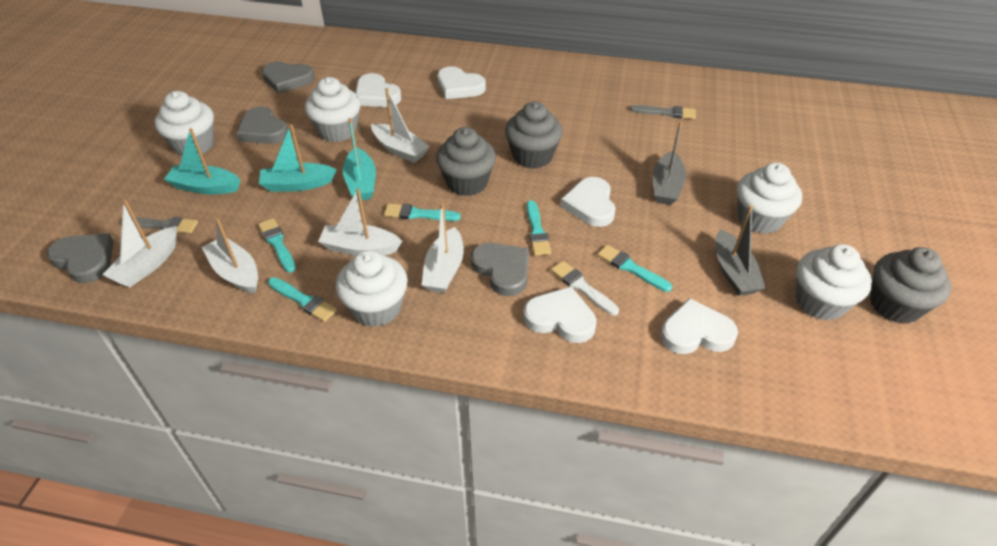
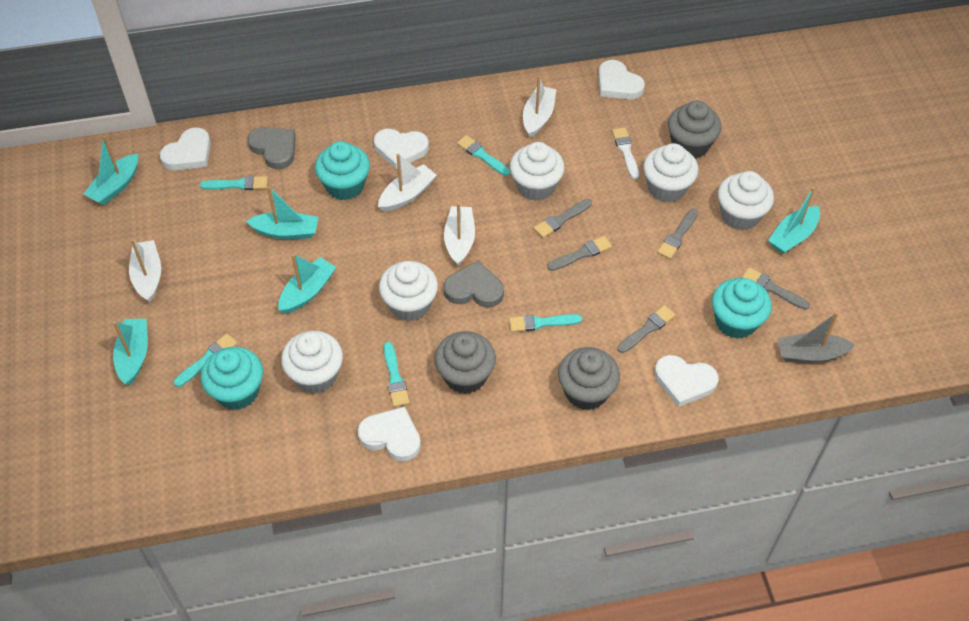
grey boat: [653,122,686,205] [715,205,766,296] = 2 -> [777,312,855,363] = 1
grey brush: [121,217,198,233] [630,105,696,119] = 2 -> [534,199,592,238] [547,236,612,271] [617,305,676,353] [657,209,698,259] [742,267,810,310] = 5
grey heart: [47,233,114,283] [236,106,288,144] [262,61,315,94] [471,243,529,296] = 4 -> [248,127,296,169] [444,261,504,307] = 2
turquoise boat: [164,128,241,194] [259,124,337,192] [343,118,376,200] = 3 -> [84,136,138,205] [113,319,148,385] [246,187,318,239] [278,254,336,314] [768,187,820,254] = 5
turquoise cupcake: none = 0 -> [201,347,263,410] [315,141,370,200] [712,278,772,339] = 3
white boat: [102,199,177,287] [202,218,258,294] [318,189,402,256] [371,88,430,163] [421,203,464,293] = 5 -> [129,239,161,302] [378,154,437,212] [444,202,475,266] [523,76,557,138] = 4

